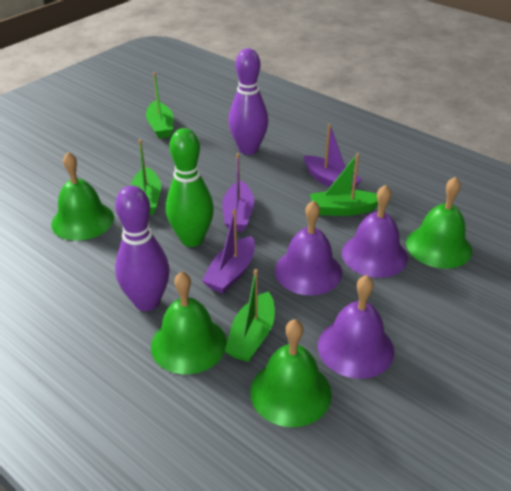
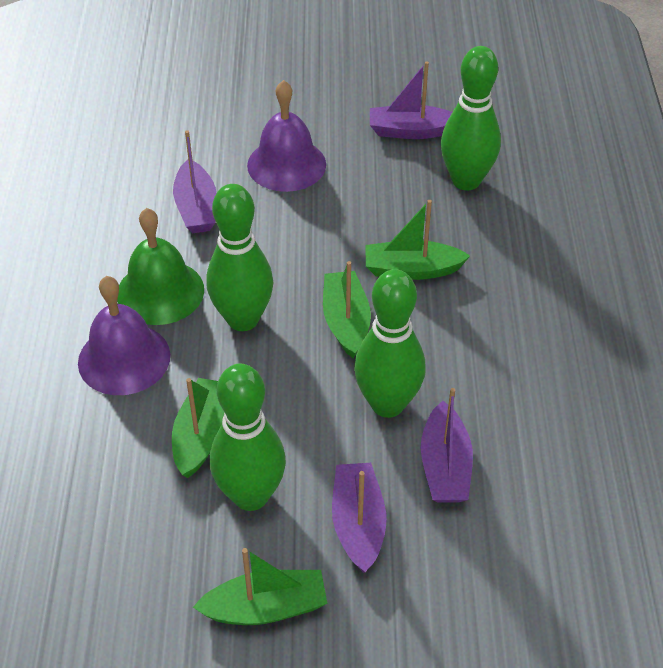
green bell: [51,152,114,241] [151,271,227,374] [250,319,332,427] [406,177,472,269] = 4 -> [117,208,204,325] = 1
green bowling pin: [166,128,214,247] = 1 -> [206,184,273,331] [210,363,286,511] [354,269,426,418] [441,46,501,190] = 4
purple bell: [275,200,342,295] [318,275,394,379] [342,185,408,278] = 3 -> [78,276,170,395] [247,80,326,192] = 2
purple boat: [202,209,255,294] [222,153,254,231] [304,124,363,189] = 3 -> [173,130,216,233] [332,463,386,573] [370,61,452,139] [421,388,473,503] = 4
purple bowling pin: [115,186,170,311] [228,48,268,155] = 2 -> none = 0

